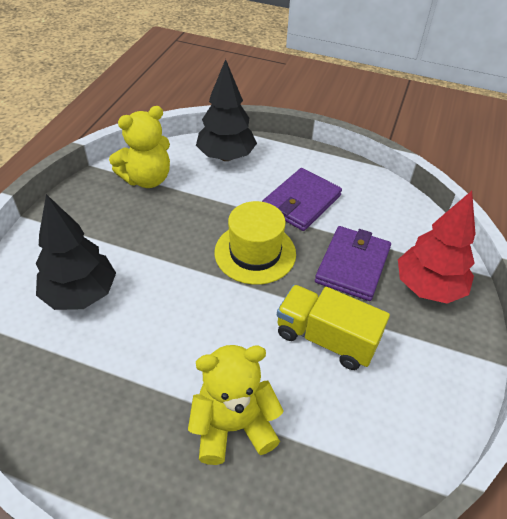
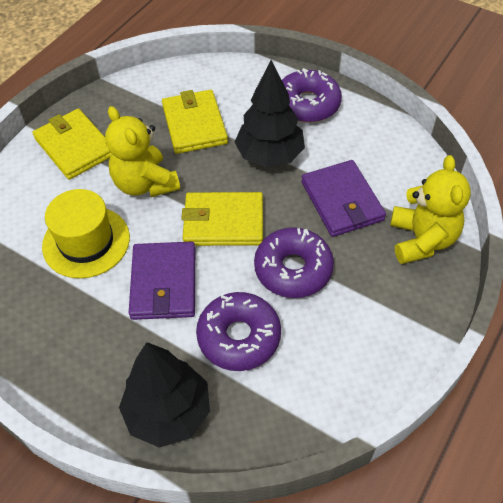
purple donut: none = 0 -> [196,292,281,371] [254,227,334,298] [282,68,342,122] = 3
red tree: [398,191,475,304] = 1 -> none = 0
yellow truck: [277,285,390,370] = 1 -> none = 0
yellow wallet: none = 0 -> [32,109,111,180] [162,90,228,154] [181,192,263,246] = 3

